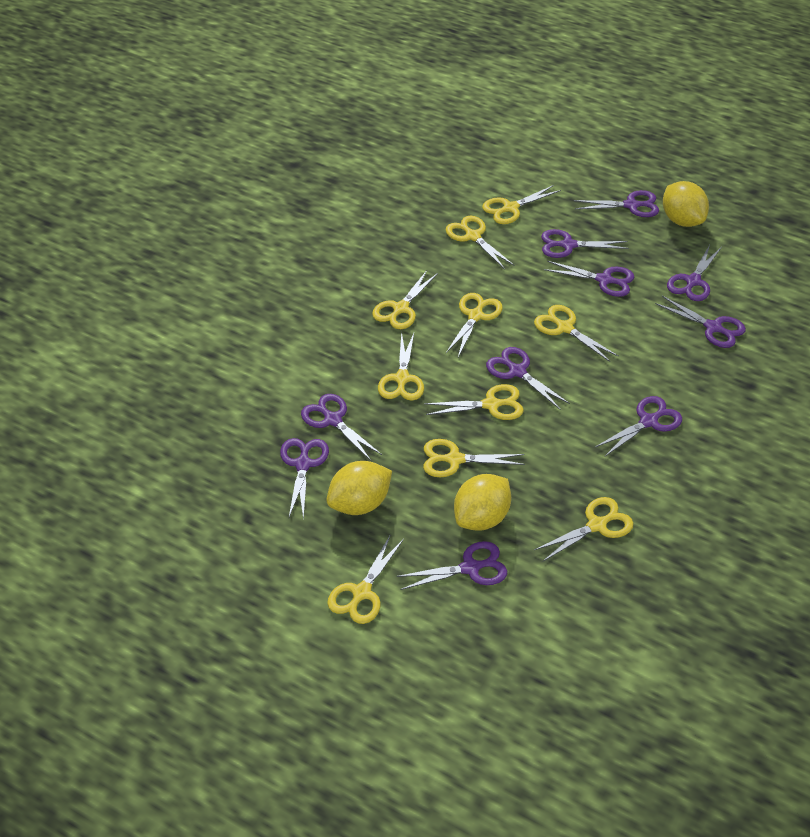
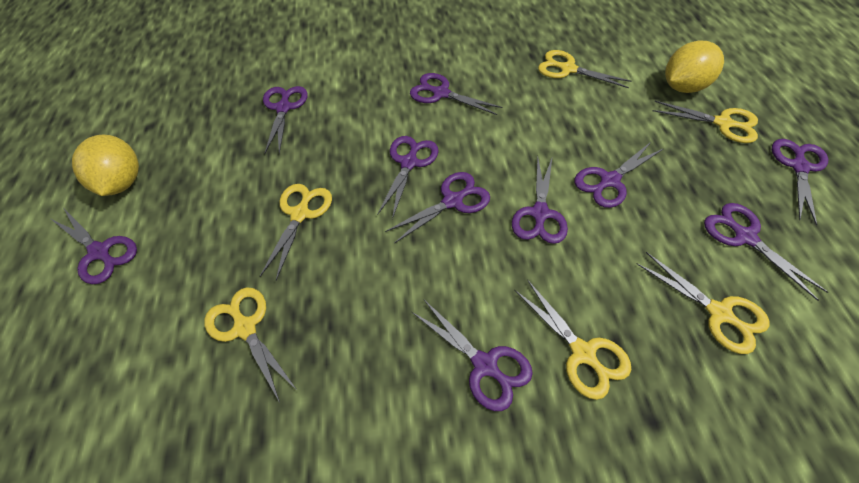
yellow lemon: [326,461,392,515] [454,474,511,530] [663,181,709,227] = 3 -> [72,135,139,196] [665,41,724,93] = 2
yellow scissors: [327,534,404,624] [372,270,438,329] [378,332,424,401] [423,439,525,477] [424,384,524,420] [446,216,514,269] [446,293,503,357] [482,185,561,224] [534,305,619,362] [534,497,634,561] = 10 -> [204,287,298,403] [260,184,332,280] [514,281,631,400] [538,50,631,88] [637,252,769,354] [653,101,758,143] = 6

